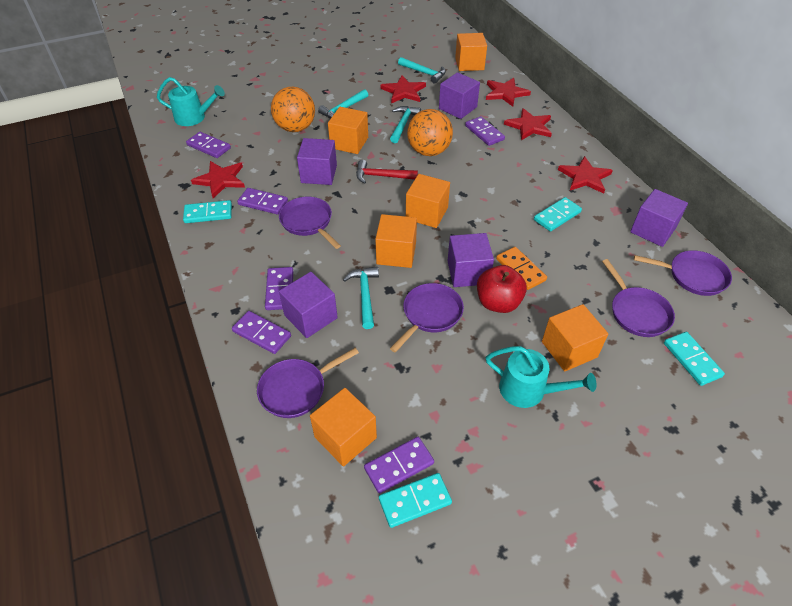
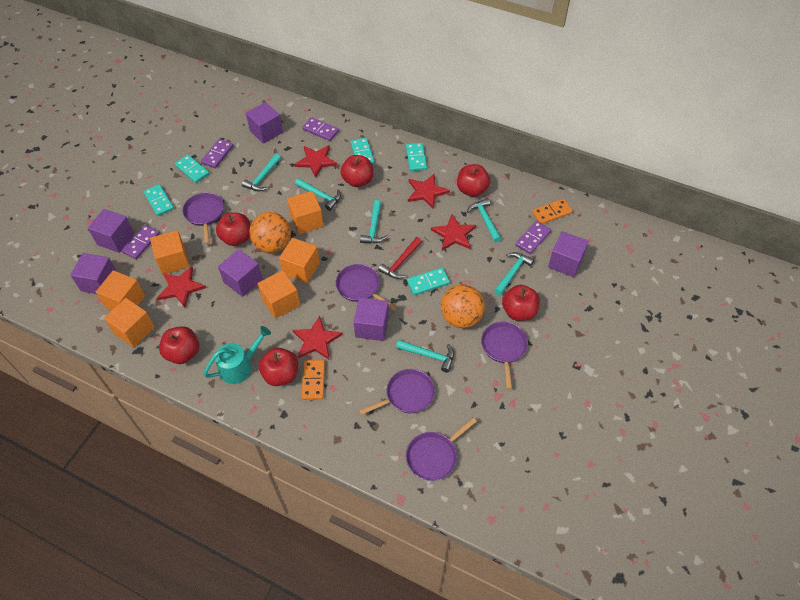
orange domino: [496,247,547,290] = 1 -> [302,360,325,400] [532,199,573,224] = 2
purple cube: [279,272,338,338] [297,138,337,185] [439,72,480,119] [447,233,494,287] [630,189,688,247] = 5 -> [70,253,117,294] [88,209,135,253] [218,249,263,297] [246,102,283,144] [354,297,389,341] [548,231,589,277] = 6
purple domino: [186,132,231,158] [232,311,291,354] [237,188,288,215] [265,267,293,310] [364,437,434,494] [465,116,505,146] = 6 -> [121,225,160,259] [201,139,233,168] [302,117,339,141] [515,221,551,254] = 4
red apple: [477,265,527,313] = 1 -> [159,326,199,364] [216,212,251,246] [259,348,298,386] [340,155,373,187] [457,164,490,197] [502,285,540,321] = 6
turquoise domino: [183,200,232,223] [379,473,452,528] [534,197,582,231] [664,332,725,386] = 4 -> [144,184,174,216] [175,155,209,183] [351,138,375,164] [406,143,427,171] [407,268,450,295] = 5
turquoise hammer: [318,89,368,119] [343,267,379,329] [390,106,421,143] [398,57,446,84] = 4 -> [242,154,281,191] [295,178,341,211] [360,200,387,243] [396,340,454,373] [467,198,501,242] [494,252,534,295] = 6
turquoise watering can: [157,77,225,126] [486,346,596,408] = 2 -> [204,326,271,384] = 1

